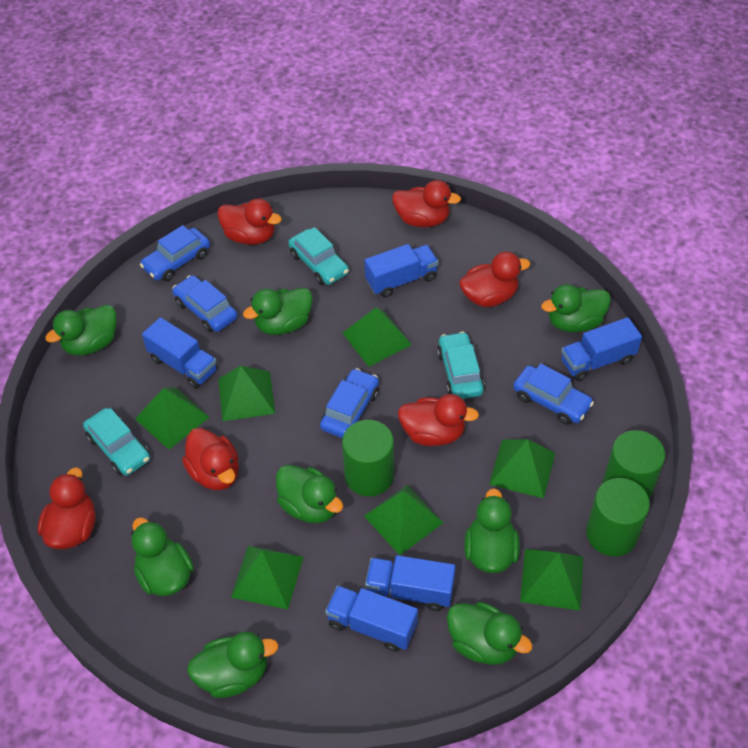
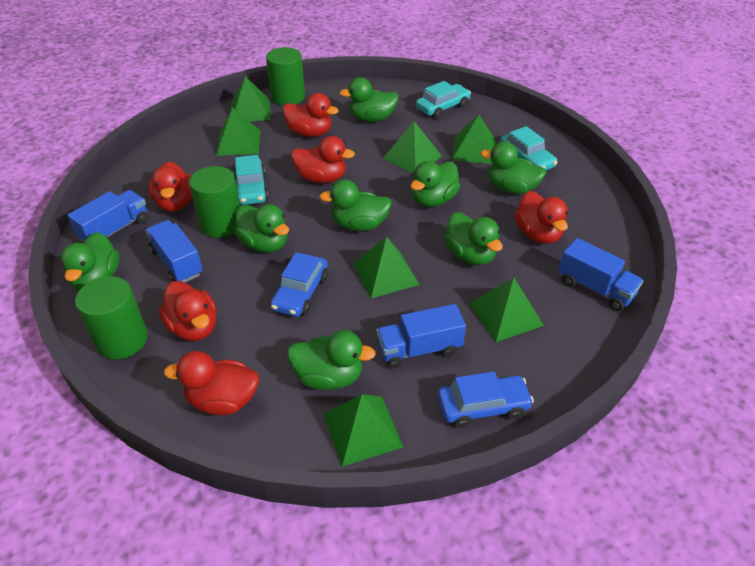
blue car: [140,225,210,281] [172,275,237,332] [320,368,379,438] [513,364,594,425] = 4 -> [270,252,328,317] [438,371,534,428] = 2
blue truck: [142,317,218,389] [325,586,418,652] [364,244,438,297] [365,555,455,611] [561,317,642,381] = 5 -> [67,190,148,242] [145,220,203,283] [377,304,466,369] [558,238,643,311] = 4

